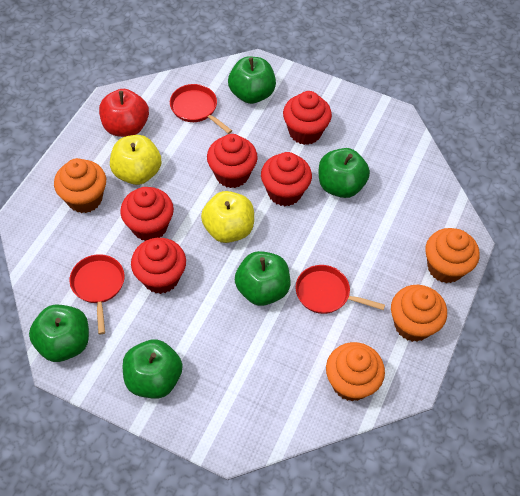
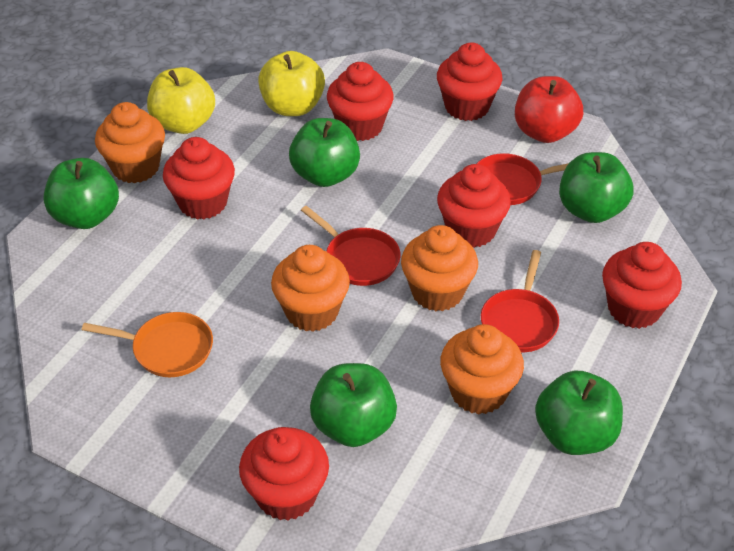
orange pan: none = 0 -> [82,312,213,377] = 1
red cupcake: [120,187,174,241] [131,238,186,294] [207,134,258,188] [261,152,312,206] [283,91,332,145] = 5 -> [163,137,235,220] [239,427,329,521] [327,62,394,141] [437,42,502,121] [437,164,511,248] [602,242,682,329] = 6

